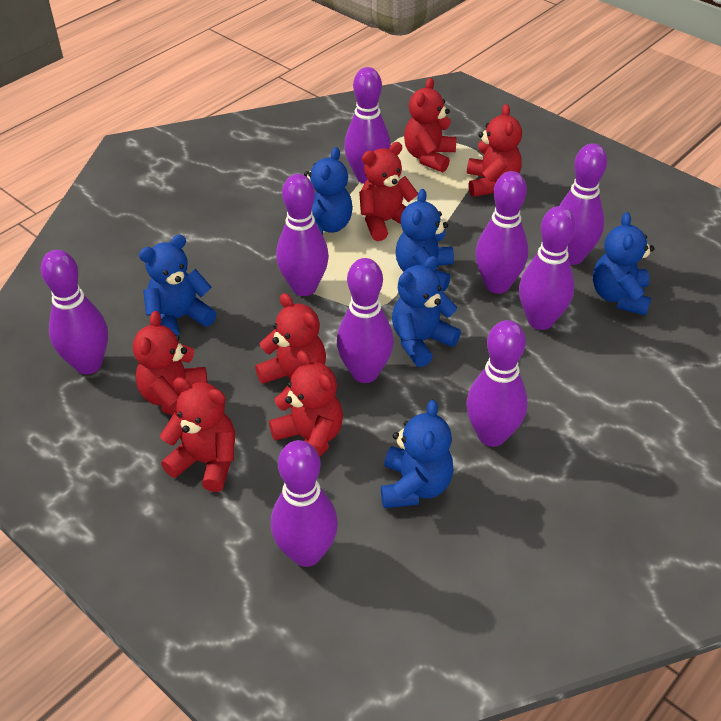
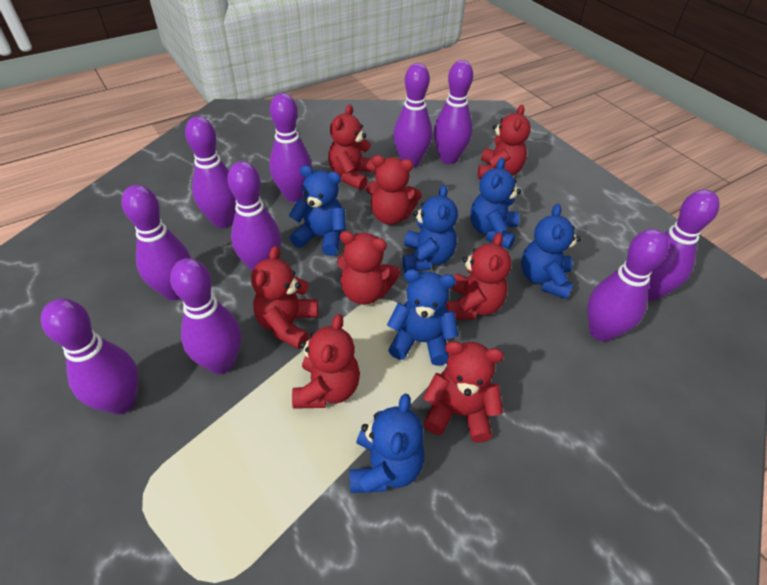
purple bowling pin: [41,250,108,374] [271,440,338,567] [276,174,329,296] [337,258,394,383] [344,67,391,184] [466,320,528,447] [475,171,528,294] [519,206,576,330] [559,143,607,265] = 9 -> [41,299,139,414] [122,185,191,300] [170,258,241,374] [185,116,236,228] [227,161,281,272] [269,93,312,202] [393,63,432,167] [434,60,473,164] [588,229,669,342] [648,190,719,301] = 10
red teddy bear: [133,311,208,415] [160,377,235,492] [255,293,326,408] [269,350,343,457] [359,142,418,241] [404,78,457,173] [467,104,522,197] = 7 -> [251,246,318,349] [292,314,360,409] [328,104,376,190] [337,231,400,305] [366,155,422,225] [423,341,504,443] [446,232,511,320] [478,105,531,179] = 8

